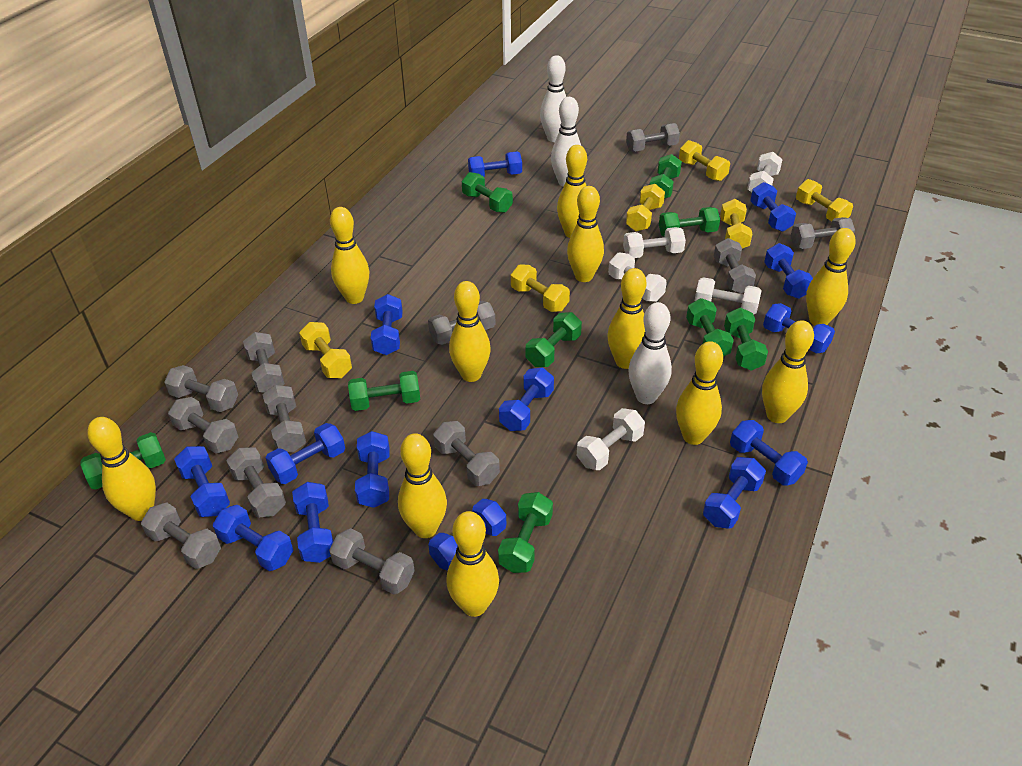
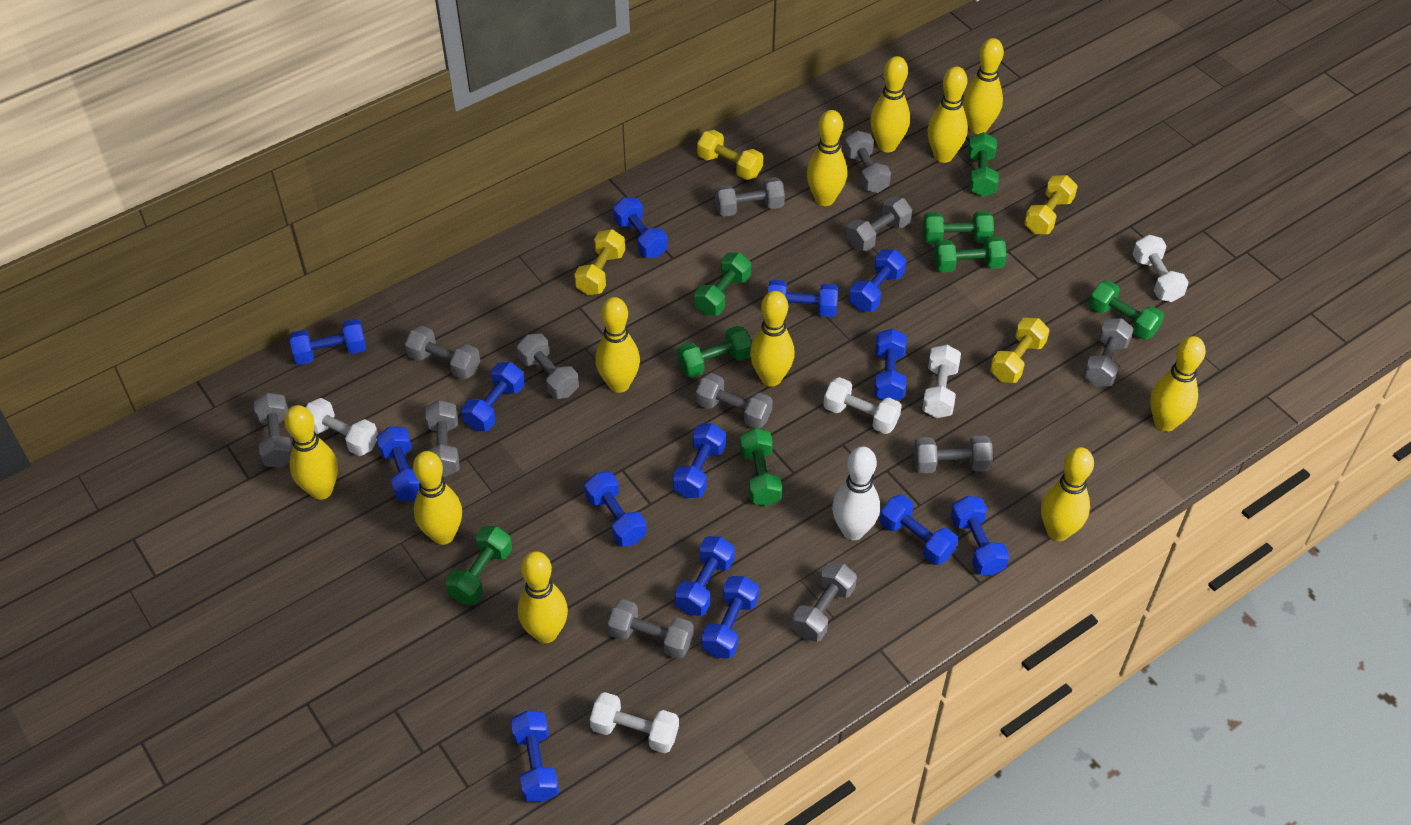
green dumbbell: [81,432,166,490] [348,371,420,411] [462,172,513,213] [498,492,553,573] [526,312,582,367] [650,154,682,199] [659,207,720,236] [686,298,734,357] [724,308,768,371] = 9 -> [446,526,512,605] [677,326,752,378] [694,253,751,316] [740,428,782,506] [923,211,994,244] [933,236,1007,273] [968,132,999,197] [1089,280,1164,340] = 8
white bowling pin: [540,55,566,142] [551,97,581,187] [628,302,672,404] = 3 -> [832,446,880,540] = 1
yellow dumbbell: [299,322,352,378] [511,264,570,312] [626,184,665,231] [679,140,730,181] [720,199,752,249] [796,179,853,221] = 6 -> [574,229,625,295] [697,130,763,180] [990,318,1049,383] [1024,175,1078,234] = 4

